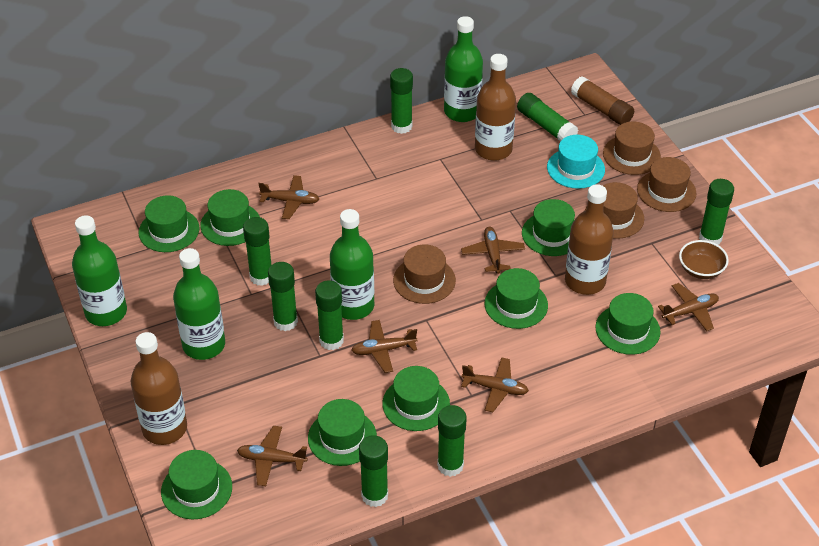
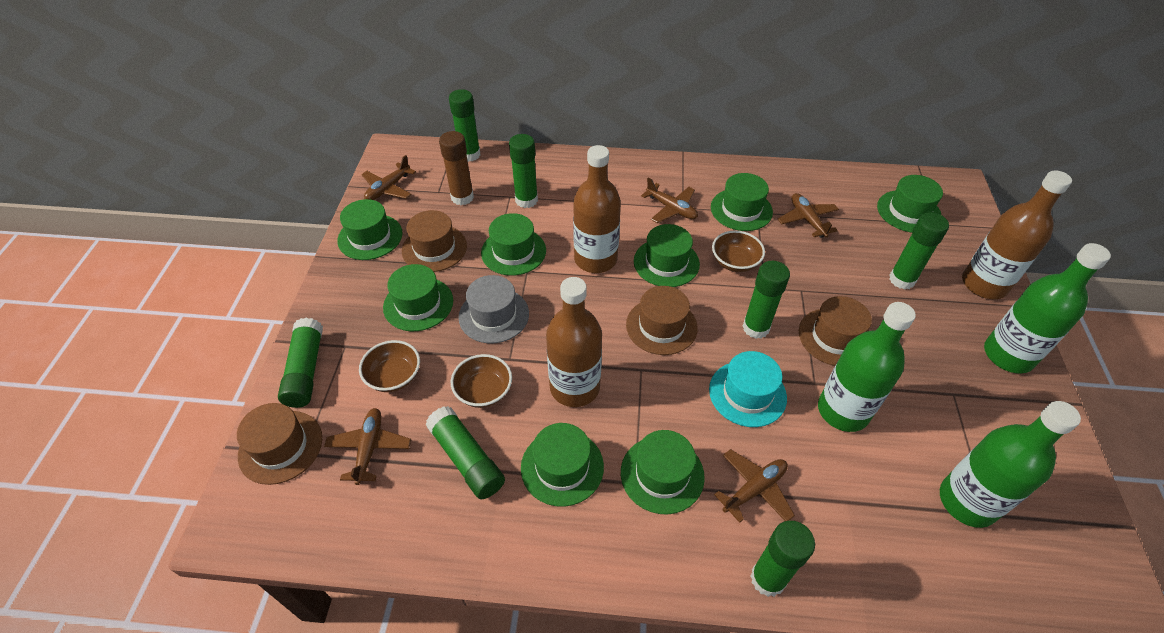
brown bowl: [679,240,729,279] = 1 -> [359,340,420,392] [451,354,512,408] [712,231,765,272] = 3
brown plane: [237,426,308,486] [258,175,319,219] [351,320,417,373] [461,227,525,274] [461,357,529,412] [658,283,719,331] = 6 -> [324,408,411,485] [361,155,416,200] [641,177,698,223] [714,449,795,523] [778,193,839,238] = 5
green bottle: [72,215,127,326] [173,248,225,360] [330,209,374,320] [444,16,483,122] = 4 -> [818,302,916,432] [940,401,1081,528] [984,243,1111,373] = 3
green glue stick: [243,217,272,286] [268,262,298,331] [315,280,344,350] [359,435,388,507] [390,68,413,134] [437,405,467,477] [517,93,578,141] [699,179,734,245] = 8 -> [278,318,323,408] [425,406,505,499] [449,89,480,162] [509,134,538,208] [742,261,790,339] [751,521,815,597] [889,212,949,290] = 7
grey hat: none = 0 -> [458,275,529,343] = 1

